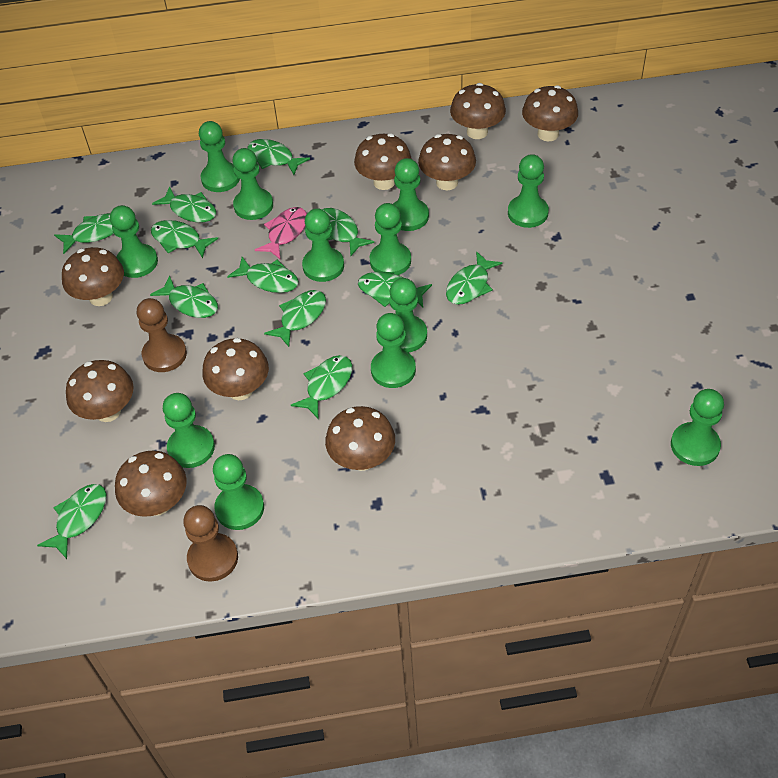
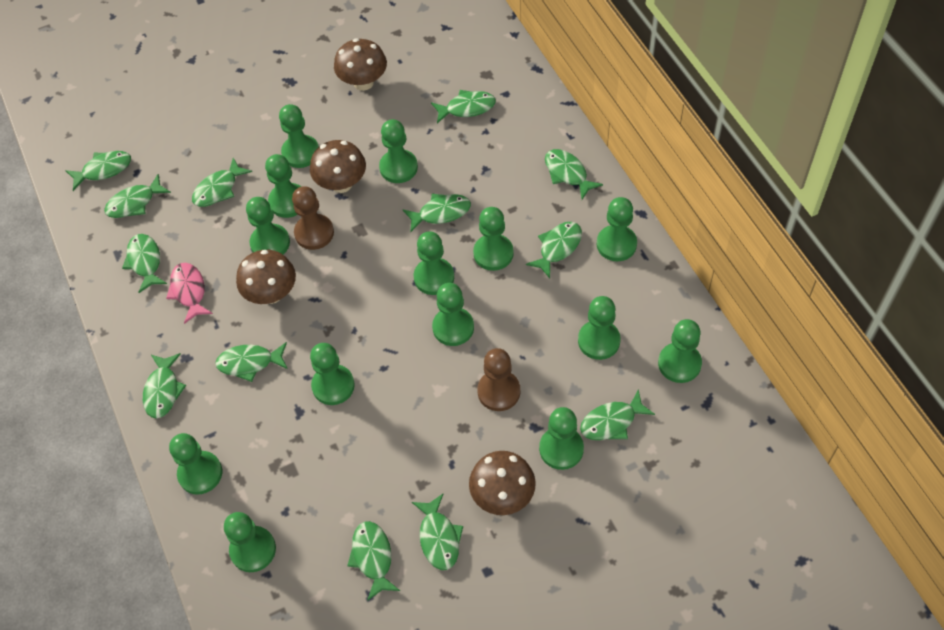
brown mushroom: [62,247,124,306] [66,360,134,422] [115,450,187,517] [202,338,269,400] [325,406,395,471] [354,134,411,190] [418,134,476,190] [450,83,506,139] [522,85,578,141] = 9 -> [236,250,296,304] [310,140,366,193] [334,38,387,91] [469,451,536,515] = 4
green fish: [37,484,106,559] [54,213,114,254] [150,275,218,318] [151,220,218,258] [152,186,216,223] [227,257,299,293] [248,139,310,175] [264,290,326,347] [291,355,352,418] [322,208,374,256] [358,272,432,307] [446,251,502,305] = 12 -> [65,151,131,191] [104,174,171,218] [122,234,167,293] [143,353,186,419] [192,158,252,207] [215,342,288,382] [347,521,400,601] [403,194,471,232] [412,494,463,570] [431,90,496,123] [526,222,582,278] [545,149,603,200] [580,390,655,440] = 13
green pawn: [110,205,158,278] [163,393,215,468] [199,121,240,192] [213,454,264,530] [232,148,273,220] [302,208,344,282] [370,203,411,275] [371,313,416,388] [389,278,427,353] [393,158,429,231] [508,154,549,228] [671,389,724,466] = 12 -> [169,433,222,495] [224,512,276,572] [246,197,290,254] [265,154,301,218] [279,104,319,168] [310,343,355,405] [379,119,418,183] [414,231,454,295] [432,283,474,346] [473,207,514,271] [539,407,584,470] [578,296,621,360] [597,197,637,261] [658,319,702,383] = 14

